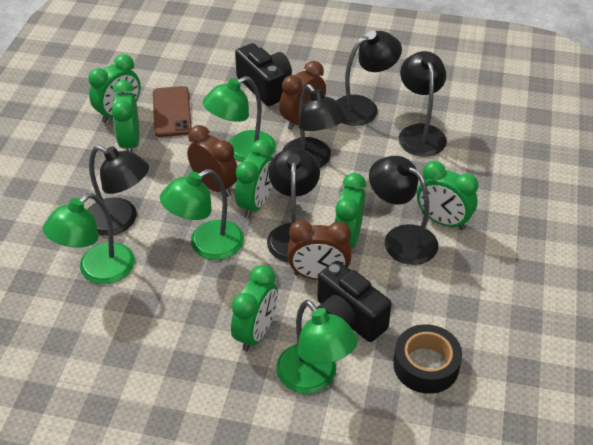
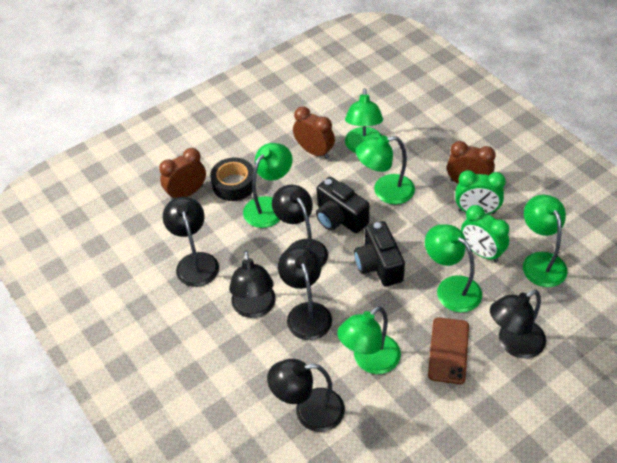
green clock: [89,54,141,123] [112,80,139,152] [231,265,278,352] [235,139,273,218] [335,173,366,248] [417,161,478,230] = 6 -> [455,170,506,214] [461,205,509,262] = 2
green lamp: [43,193,135,284] [160,169,244,260] [203,76,276,162] [276,300,358,394] = 4 -> [243,143,292,228] [337,306,401,374] [345,88,383,153] [356,135,415,204] [425,224,482,312] [523,195,567,287] = 6

